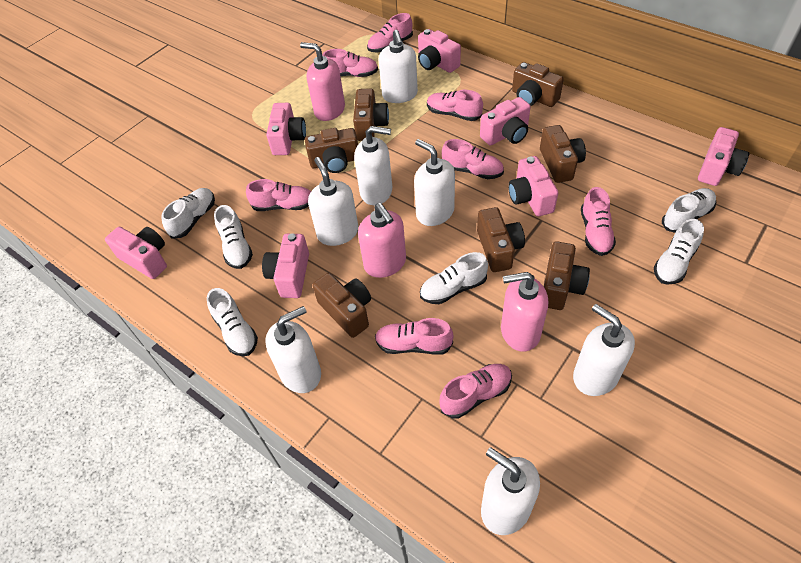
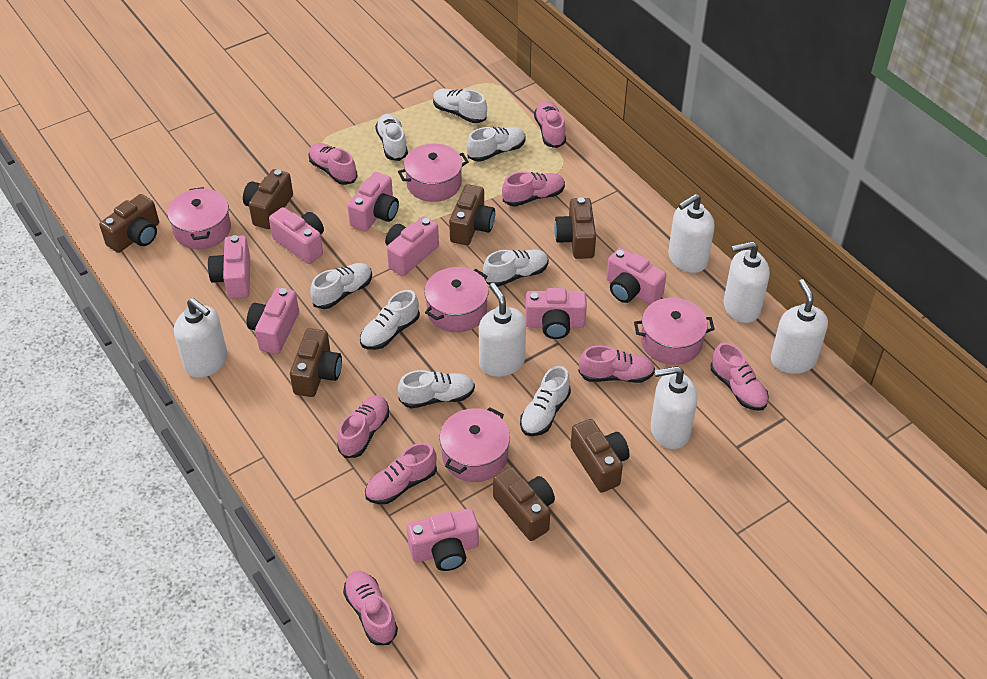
pink camera: [105,227,167,279] [262,233,309,298] [266,103,306,155] [418,29,461,73] [480,97,531,146] [508,156,558,216] [698,127,749,186] = 7 -> [208,235,250,299] [247,288,299,354] [269,207,324,264] [348,172,399,232] [385,216,439,276] [407,508,479,571] [525,288,587,339] [606,248,666,305] = 8
pink pot: none = 0 -> [167,187,231,249] [398,143,469,202] [424,267,489,332] [439,407,510,482] [634,298,715,365] = 5
pink soap dispenser: [300,42,345,121] [358,203,406,278] [501,272,548,352] = 3 -> none = 0
white shoe: [161,188,215,239] [207,288,258,356] [214,205,253,269] [420,252,488,304] [654,219,704,285] [662,188,716,233] = 6 -> [310,263,372,309] [360,290,420,350] [375,114,408,161] [398,370,475,408] [433,89,487,123] [466,127,526,162] [483,249,548,287] [520,366,571,436] = 8
white soap dispenser: [266,306,321,393] [308,157,358,246] [354,126,392,205] [379,30,418,103] [414,139,455,226] [481,447,540,535] [573,304,635,396] = 7 -> [174,298,228,378] [479,283,526,377] [650,366,697,449] [668,194,715,273] [724,241,770,323] [771,279,828,374] = 6

